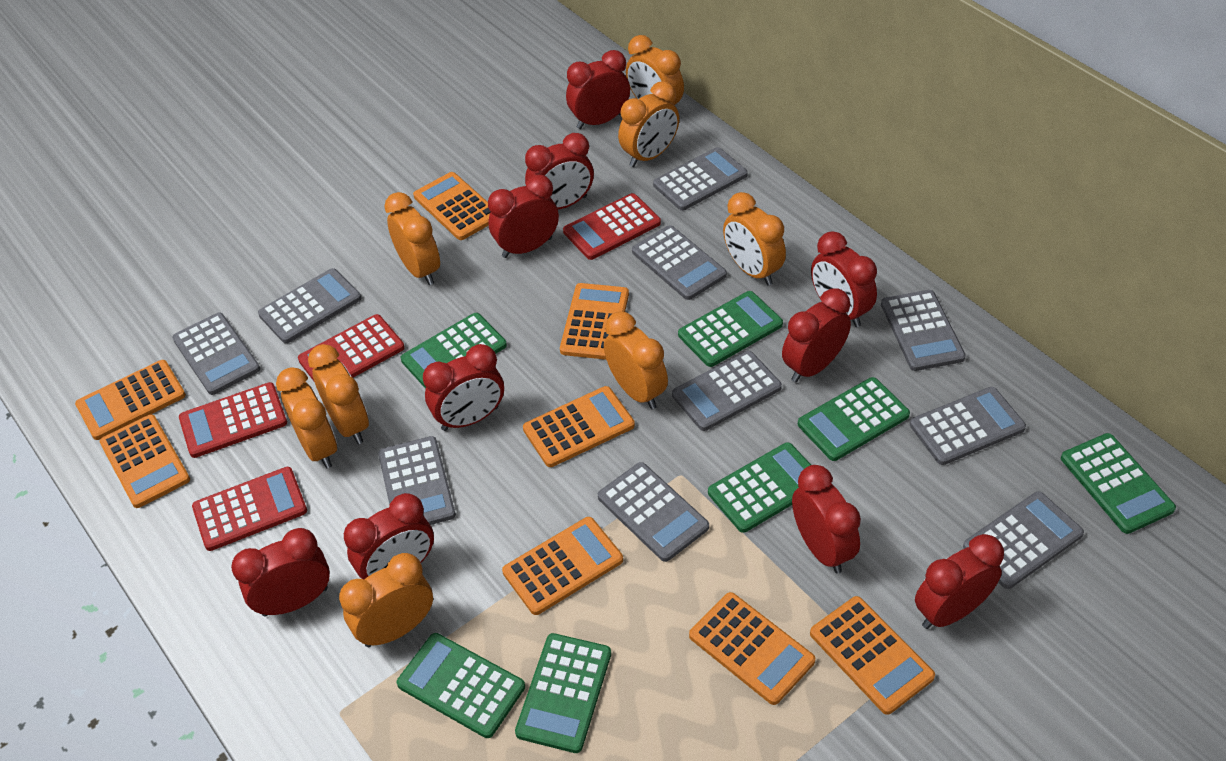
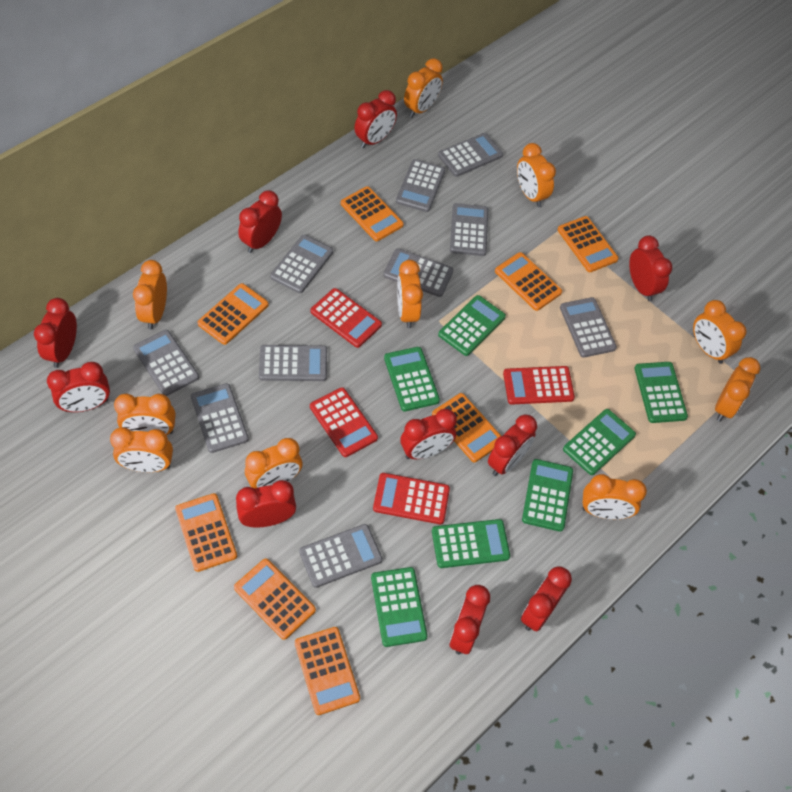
orange clock: [276,367,337,468] [308,344,369,444] [339,553,433,647] [384,192,440,285] [604,311,668,409] [618,81,679,167] [626,35,684,105] [723,192,786,285] = 8 -> [110,427,173,472] [114,394,176,435] [133,260,167,329] [245,438,302,489] [397,260,423,328] [404,58,443,118] [517,143,556,207] [582,474,647,519] [693,300,746,364] [715,357,760,421] = 10

